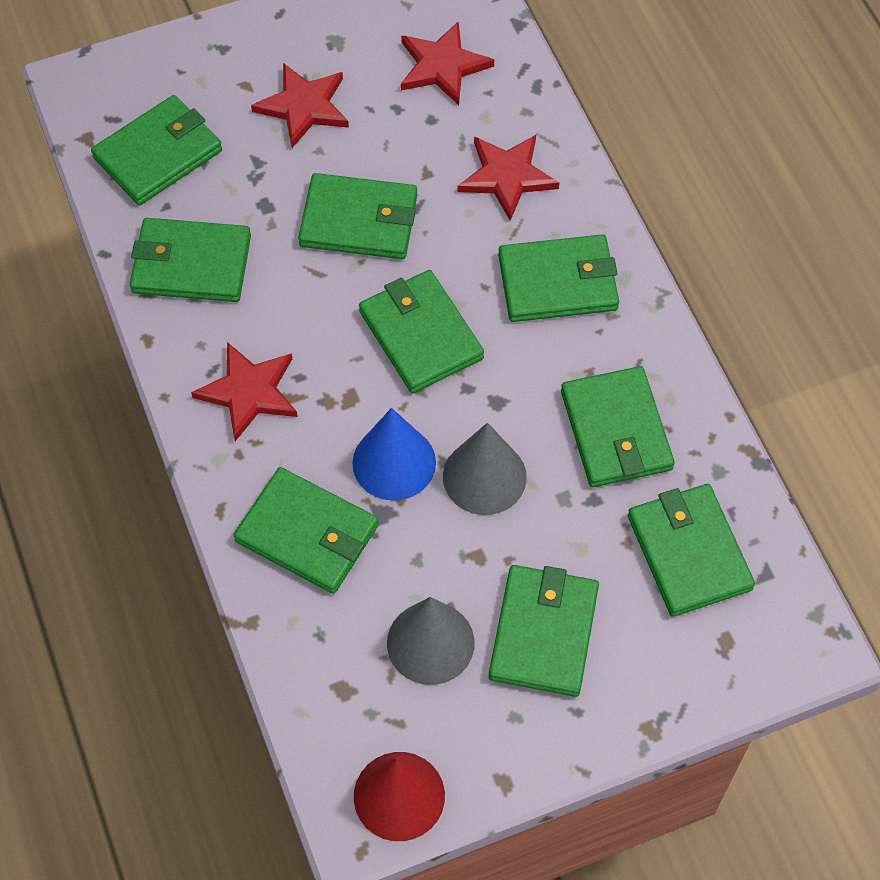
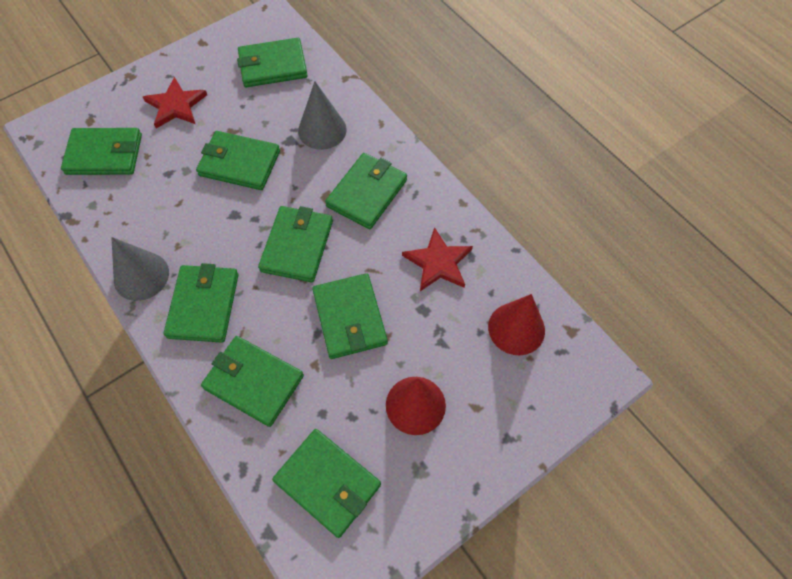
blue cone: [352,408,436,501] = 1 -> none = 0
red cone: [354,752,445,841] = 1 -> [386,377,446,435] [488,294,545,355] = 2
red star: [191,342,298,441] [251,63,349,148] [401,21,494,105] [457,135,559,221] = 4 -> [143,77,207,128] [402,227,473,291] = 2

